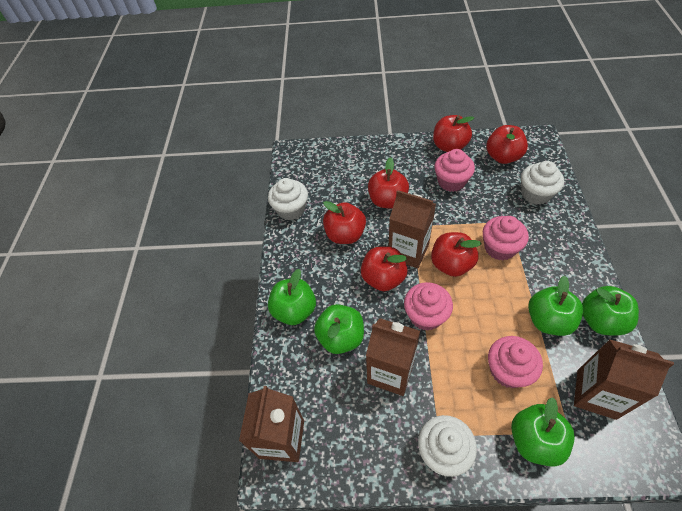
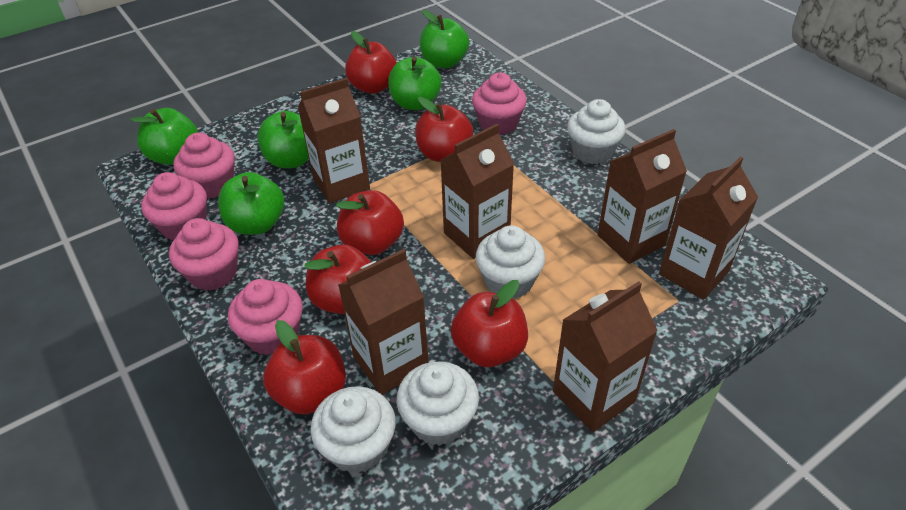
brown carton: [239,386,304,462] [366,318,420,396] [388,190,436,268] [574,339,674,420] = 4 -> [298,78,370,203] [338,249,429,395] [440,124,514,259] [553,281,658,432] [598,129,687,264] [659,157,758,300] = 6
pink cupcake: [404,282,453,331] [434,149,475,192] [483,216,529,261] [488,336,543,388] = 4 -> [141,172,207,240] [169,218,239,291] [173,132,235,199] [228,279,303,355] [472,72,527,135] = 5
white cupcake: [268,178,308,220] [418,415,477,477] [521,161,564,205] = 3 -> [311,386,396,473] [396,362,479,446] [476,225,545,299] [567,99,626,164] = 4

